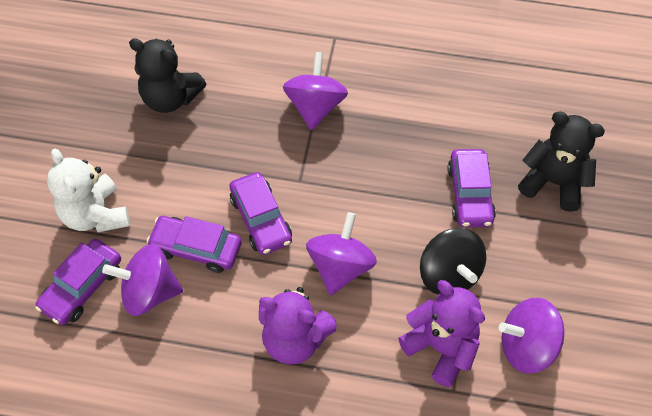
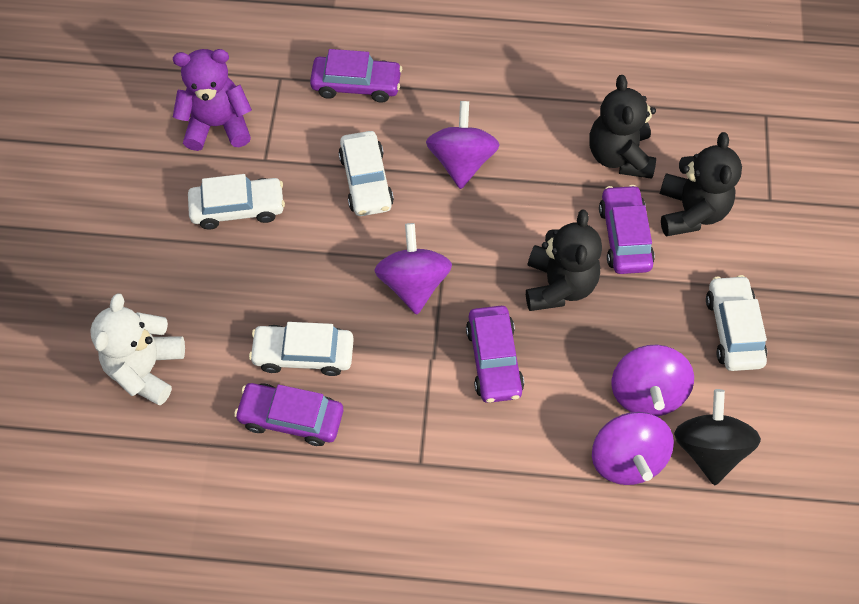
black teddy bear: [129,38,206,113] [518,111,605,212] = 2 -> [526,209,602,311] [589,75,656,179] [660,132,742,236] = 3
purple teddy bear: [259,287,337,364] [398,280,485,387] = 2 -> [173,49,252,151] = 1
white car: none = 0 -> [188,174,285,229] [249,322,354,376] [338,131,394,216] [706,275,767,371] = 4

